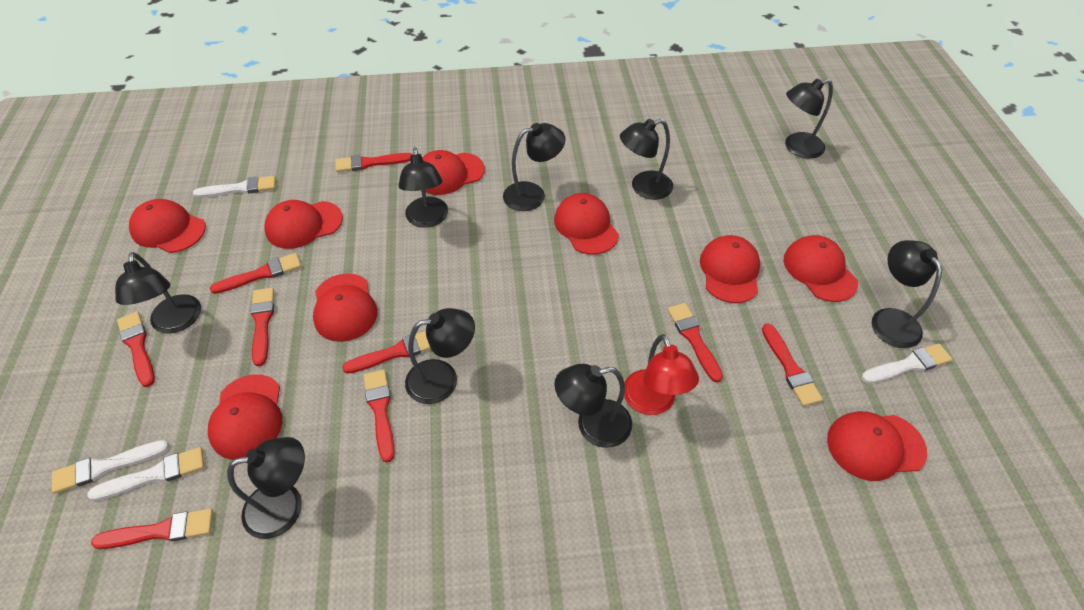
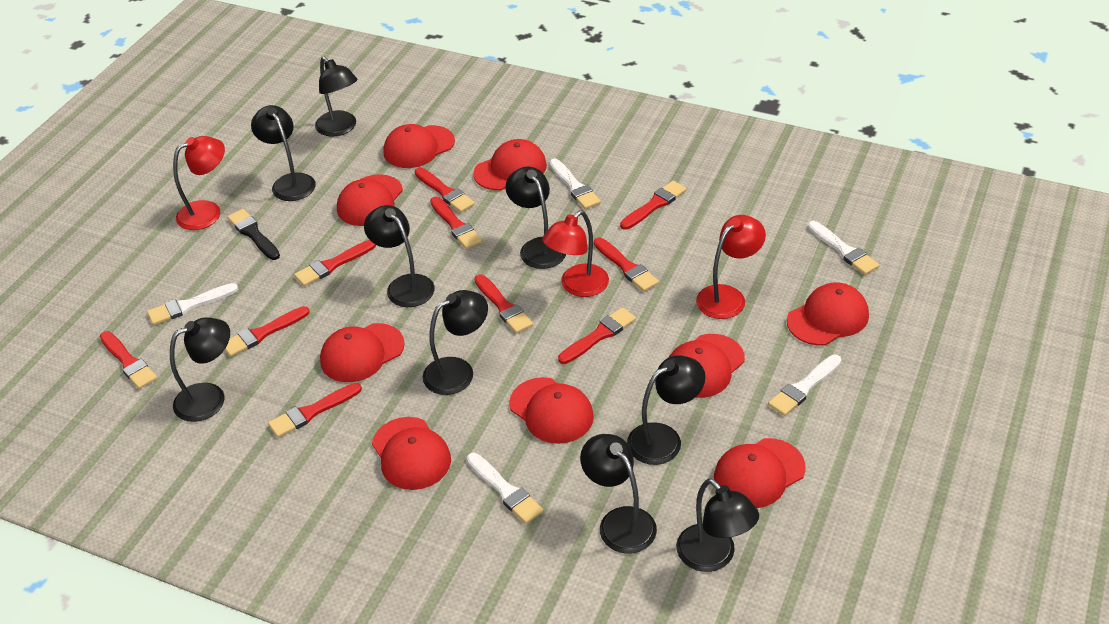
black brush: none = 0 -> [227,209,280,260] = 1
red brush: [91,509,213,549] [117,311,155,387] [210,253,301,294] [250,288,274,366] [335,153,413,172] [342,331,431,374] [364,369,395,463] [667,303,723,382] [762,324,823,406] = 9 -> [100,331,157,389] [225,306,310,357] [268,383,362,438] [294,240,376,286] [415,168,475,212] [430,197,482,249] [474,274,533,334] [558,307,636,364] [594,237,659,292] [620,181,686,230] = 10
red lamp: [624,334,699,415] = 1 -> [173,136,225,230] [542,210,609,297] [696,215,766,319] = 3
white brush: [52,440,169,494] [87,447,204,501] [193,176,276,198] [861,343,952,384] = 4 -> [147,283,238,325] [467,453,543,524] [549,159,601,209] [768,355,841,416] [808,221,879,275] = 5

